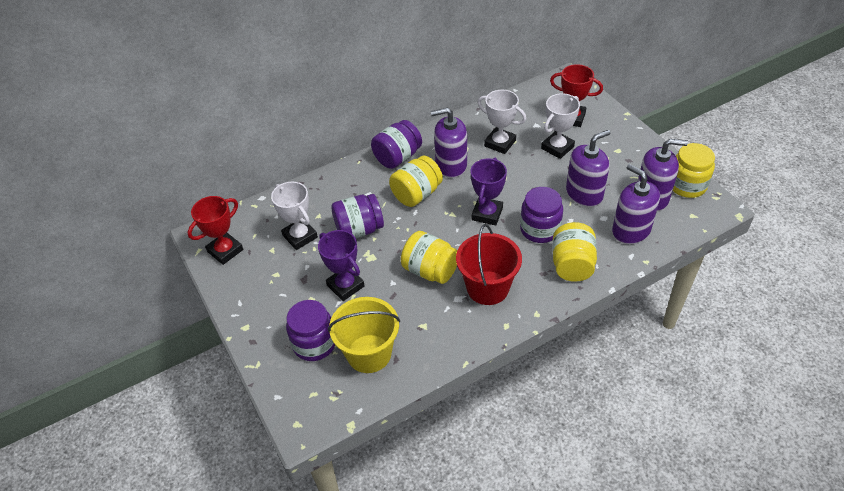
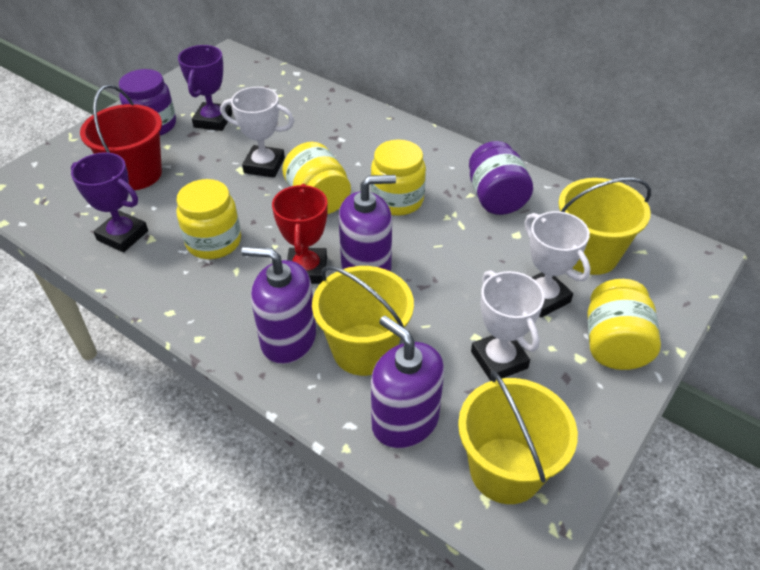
purple jar: [286,300,335,361] [331,194,384,238] [371,120,422,169] [520,187,563,243] = 4 -> [119,69,176,136] [469,141,533,215] = 2
purple soap dispenser: [431,108,467,178] [566,130,610,207] [612,164,660,244] [637,139,688,211] = 4 -> [241,246,316,364] [339,175,396,272] [371,316,444,449] = 3
red trophy: [188,196,243,265] [550,64,603,127] = 2 -> [272,184,328,284] = 1
yellow bucket: [328,297,400,373] = 1 -> [312,266,414,376] [458,370,578,504] [558,178,651,275] = 3

